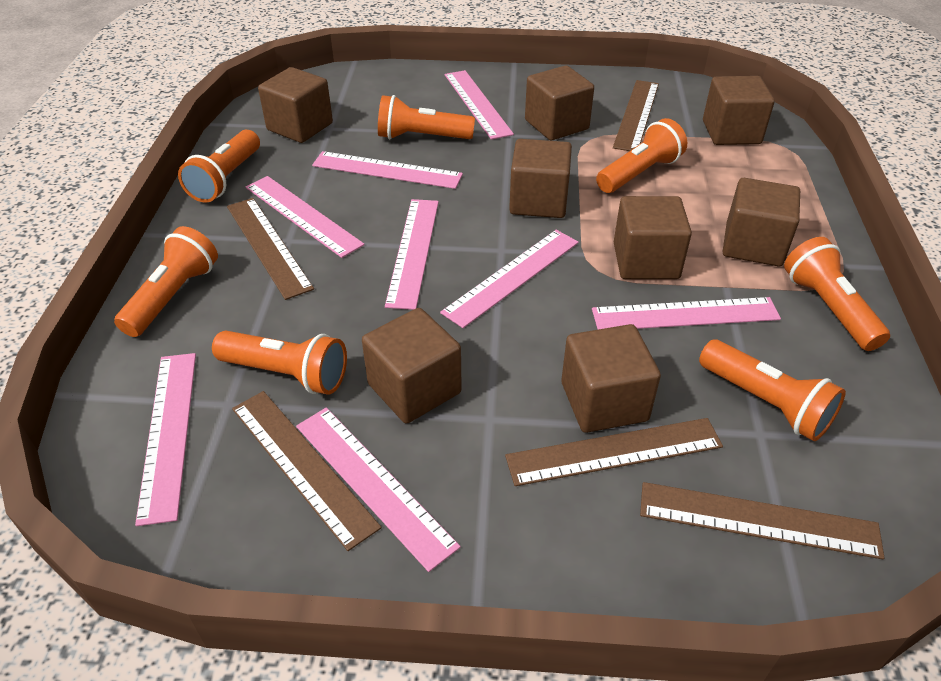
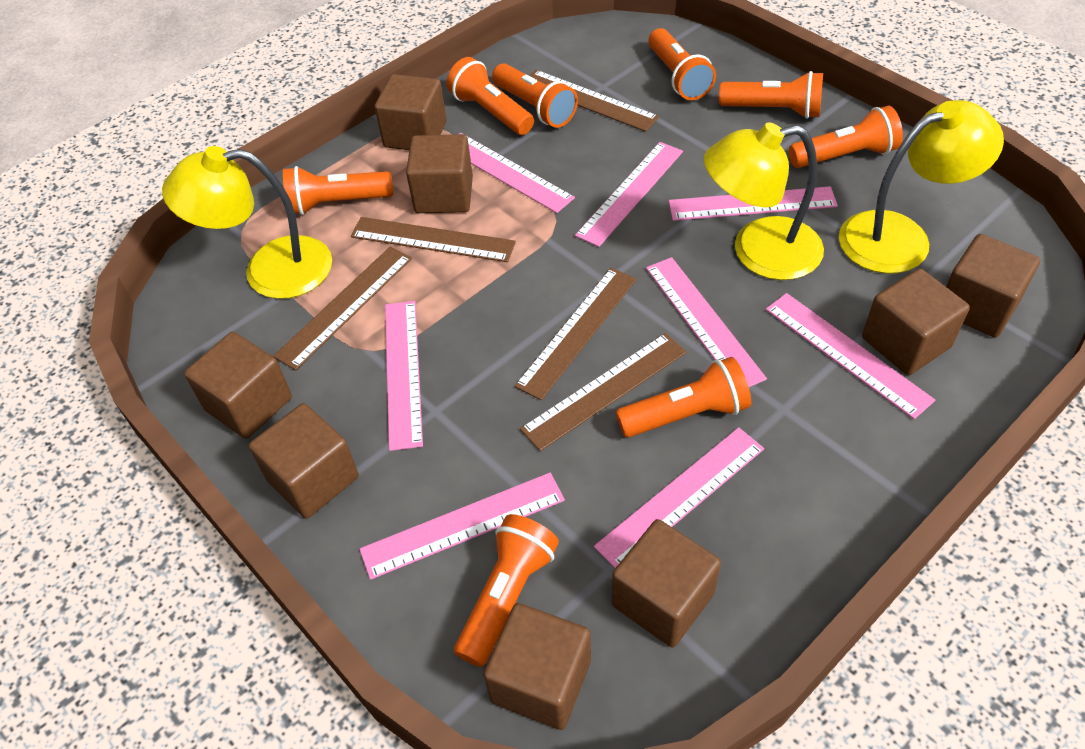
orange flashlight: [114,226,218,337] [178,130,260,203] [212,331,347,395] [378,95,475,139] [596,118,687,193] [699,340,846,441] [784,237,890,351] = 7 -> [283,166,393,215] [447,57,534,135] [454,514,559,667] [492,63,578,128] [616,357,751,438] [648,28,716,100] [719,71,823,119] [789,105,903,168] = 8
yellow lamp: none = 0 -> [162,146,332,299] [704,122,824,280] [839,100,1004,274] = 3

